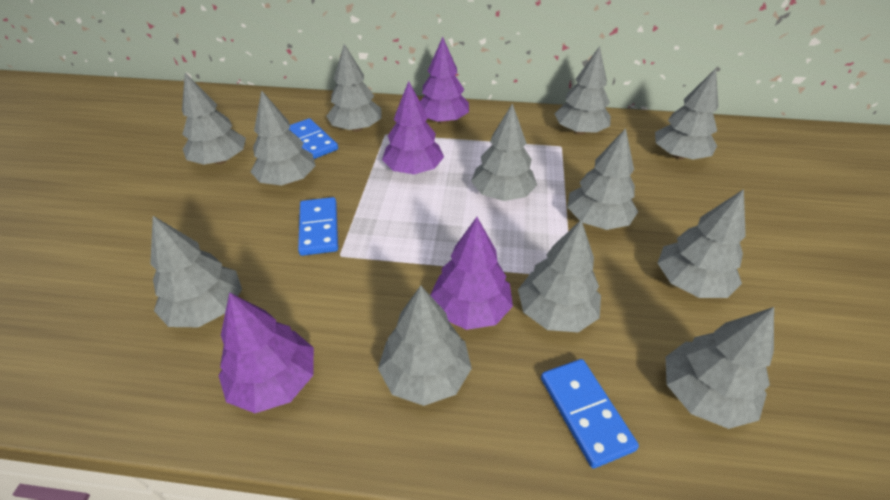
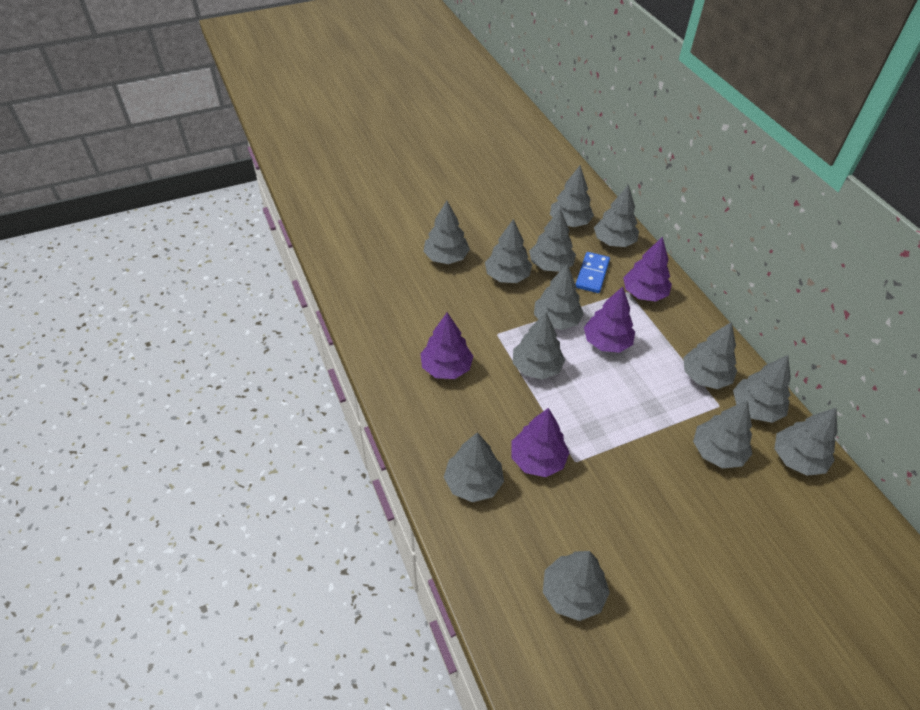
blue domino: [289,118,338,159] [298,197,338,256] [541,359,639,468] = 3 -> [576,252,610,293] = 1
grey tree: [150,216,242,327] [182,73,246,165] [251,90,316,186] [326,44,382,132] [378,286,472,406] [471,103,537,201] [518,220,601,332] [555,46,611,135] [567,128,638,230] [655,68,719,160] [658,189,746,298] [666,307,774,429] = 12 -> [423,200,470,264] [444,433,504,502] [485,219,532,283] [513,312,565,379] [529,208,576,272] [534,264,584,330] [543,551,610,621] [550,165,594,227] [594,184,639,247] [683,322,737,389] [693,400,753,468] [733,355,791,423] [774,408,838,476] = 13

